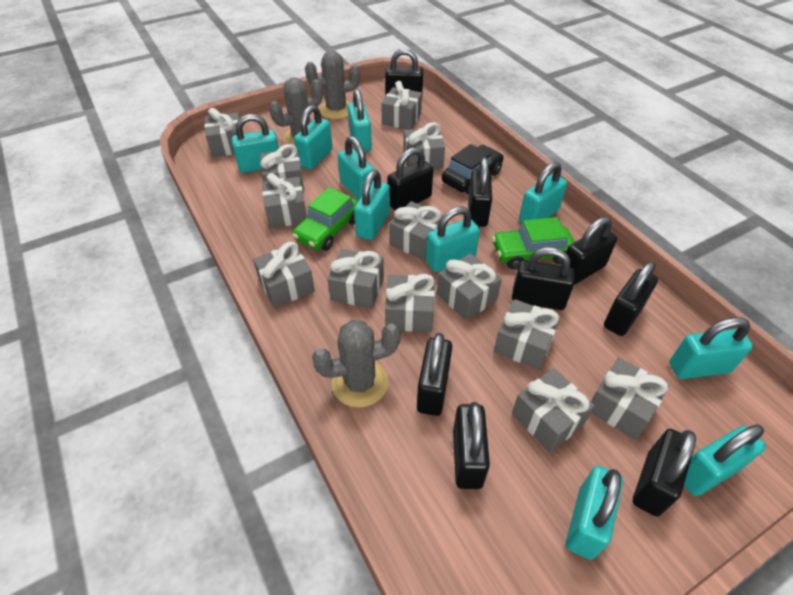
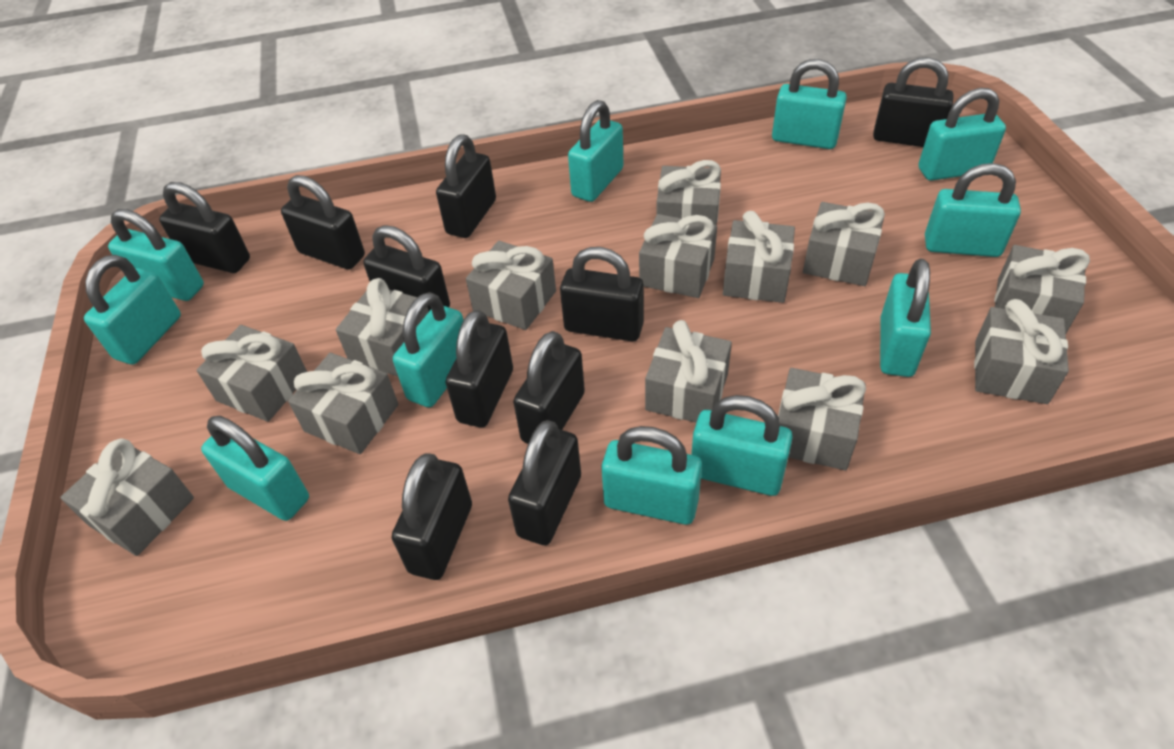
black car: [442,144,503,194] = 1 -> none = 0
black padlock: [385,48,423,97] [387,147,433,211] [417,333,452,416] [453,402,490,489] [468,157,492,227] [512,247,575,310] [566,217,617,285] [604,261,658,336] [633,429,696,516] = 9 -> [159,182,250,273] [281,175,365,269] [363,225,450,311] [392,453,472,580] [436,135,496,238] [446,310,513,427] [508,420,581,545] [513,331,585,444] [560,247,644,341] [873,57,954,147] = 10
green car: [292,187,358,251] [492,217,574,269] = 2 -> none = 0
grey cactus: [269,77,323,146] [305,51,360,119] [312,320,401,408] = 3 -> none = 0
turquoise padlock: [232,114,279,173] [294,105,333,170] [338,136,375,200] [348,89,372,152] [354,170,390,240] [426,206,480,272] [519,162,567,223] [566,466,623,560] [669,317,753,379] [684,424,766,496] = 10 -> [84,255,181,364] [108,209,204,301] [201,416,309,521] [393,292,463,407] [568,100,623,202] [602,426,702,525] [691,395,793,496] [772,59,847,149] [880,259,931,377] [918,88,1006,181] [925,163,1021,257] = 11

